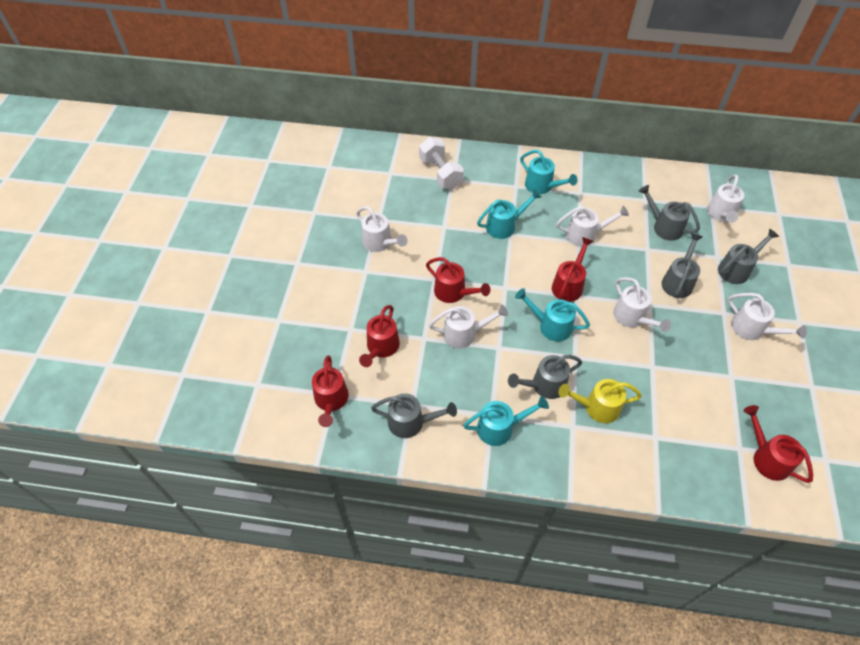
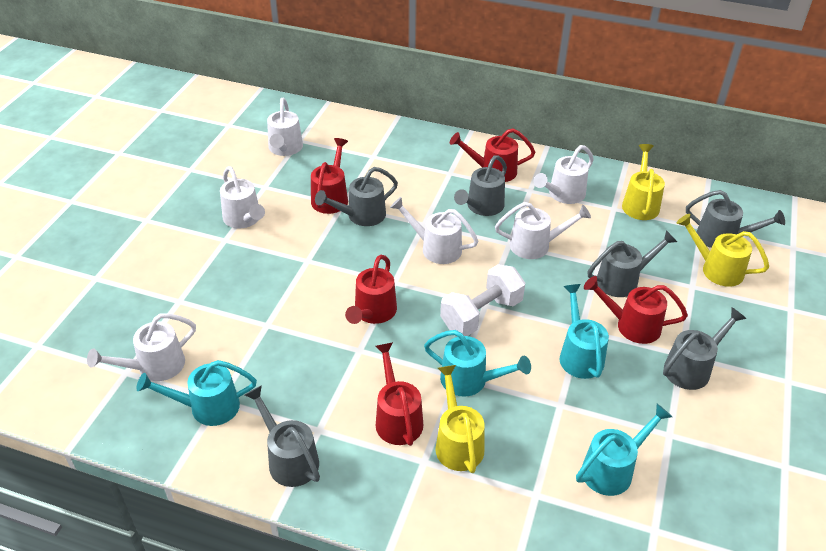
grey watering can: [371,393,457,438] [508,355,582,399] [638,185,700,241] [661,233,703,298] [718,228,779,284] = 5 -> [245,385,320,487] [315,167,398,226] [454,155,507,216] [587,230,677,297] [663,307,746,390] [686,190,785,248] = 6
yellow watering can: [558,379,642,423] = 1 -> [435,365,485,473] [622,144,665,220] [677,214,769,287] = 3

